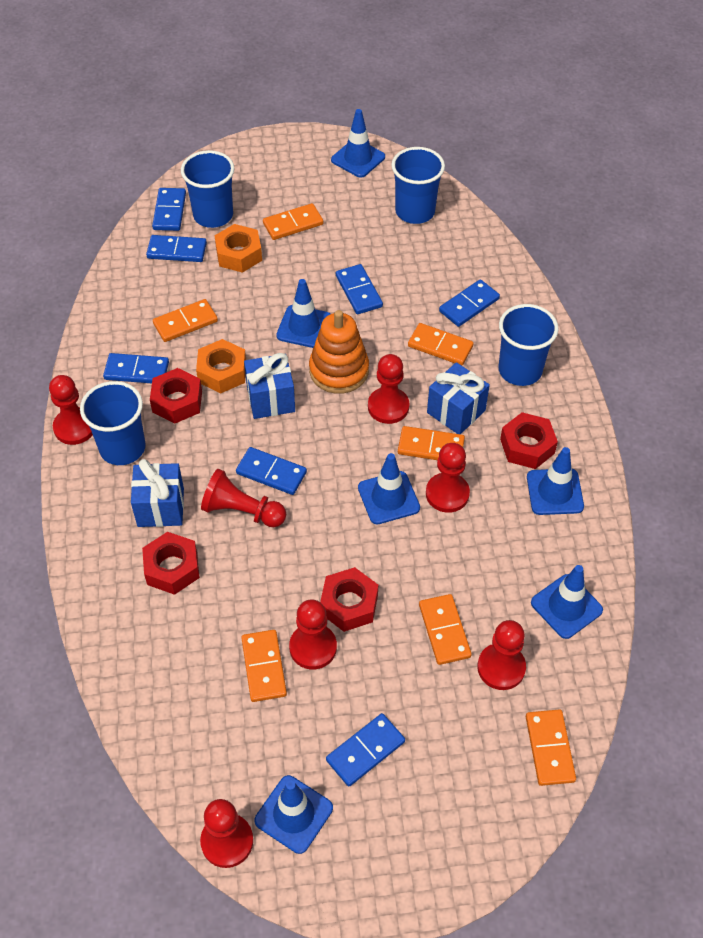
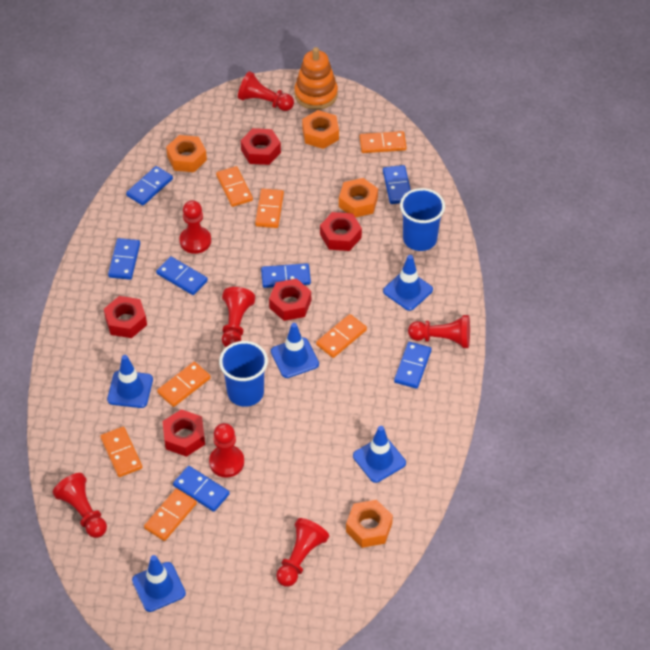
blue cup: [80,381,146,465] [181,150,234,228] [391,147,445,224] [499,304,559,386] = 4 -> [219,341,268,407] [400,188,445,251] = 2
blue gift: [131,459,184,527] [244,353,295,419] [427,362,490,434] = 3 -> none = 0
blue traffic cone: [254,775,333,854] [276,279,330,348] [331,109,385,178] [358,453,420,524] [527,447,584,515] [531,565,603,639] = 6 -> [107,355,153,408] [132,555,186,612] [271,323,319,378] [353,426,406,483] [383,255,433,311] = 5
orange nut: [196,339,246,393] [214,224,262,273] = 2 -> [166,135,207,172] [302,110,339,149] [339,178,378,218] [346,500,393,548] = 4
red nut: [142,532,200,595] [150,368,202,424] [320,567,378,632] [500,412,558,469] = 4 -> [104,296,147,338] [163,409,205,457] [241,128,281,165] [269,279,311,321] [320,212,362,251] = 5

